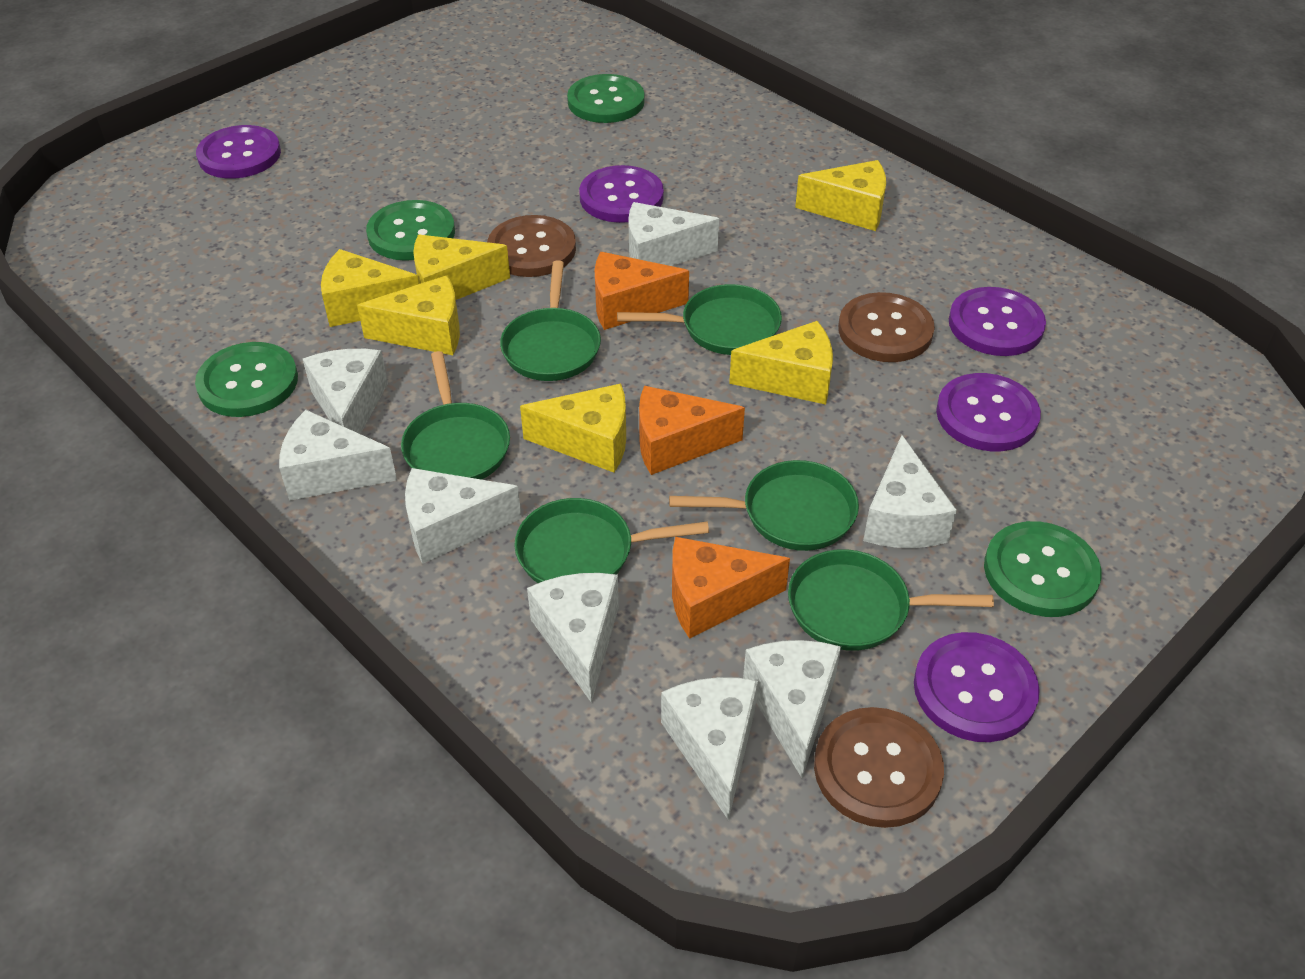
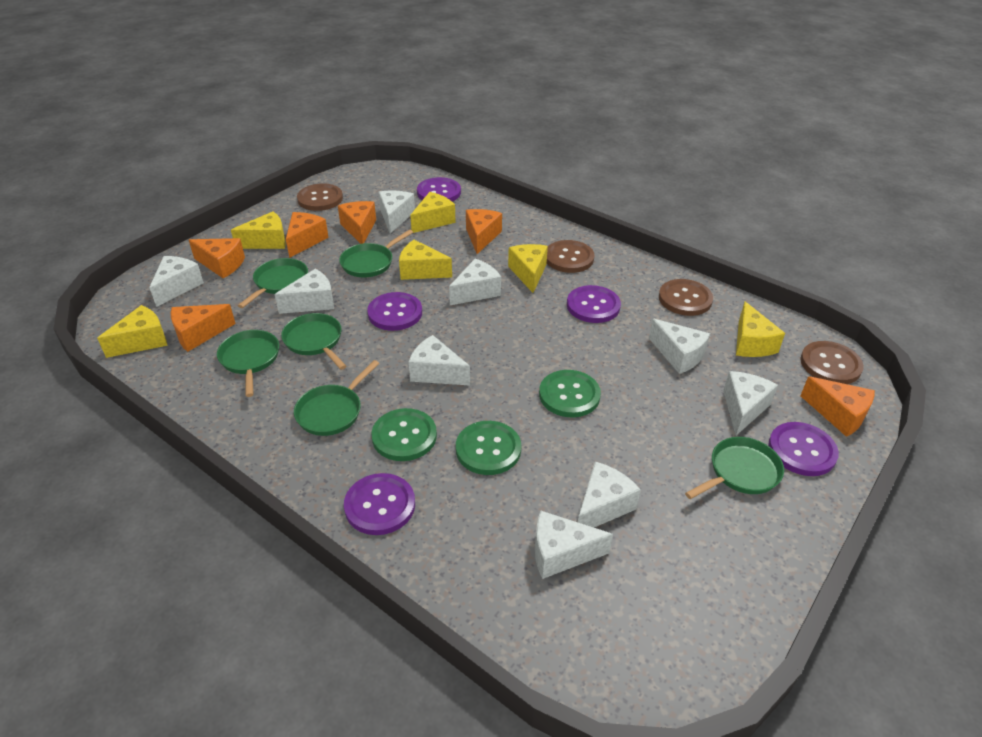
brown button: [487,215,576,277] [814,707,944,828] [838,292,935,362] = 3 -> [297,183,343,211] [547,240,594,273] [659,279,713,316] [800,341,864,384] = 4
green button: [195,342,298,417] [366,200,455,261] [567,74,645,123] [984,521,1101,617] = 4 -> [371,408,437,461] [456,421,521,475] [539,370,601,417] = 3
orange cheese: [595,252,689,330] [639,386,745,475] [672,537,790,639] = 3 -> [171,304,236,352] [189,238,245,278] [286,212,329,258] [338,201,376,244] [466,209,502,254] [801,376,875,437] = 6
white cheese: [279,410,397,501] [303,349,388,434] [405,468,522,564] [527,573,619,703] [628,202,719,266] [661,677,758,821] [743,640,841,778] [863,435,957,548] = 8 -> [149,256,204,307] [275,269,334,314] [379,191,415,233] [409,335,470,385] [449,259,501,305] [535,510,613,579] [578,461,641,528] [649,319,710,374] [723,371,778,435] = 9

